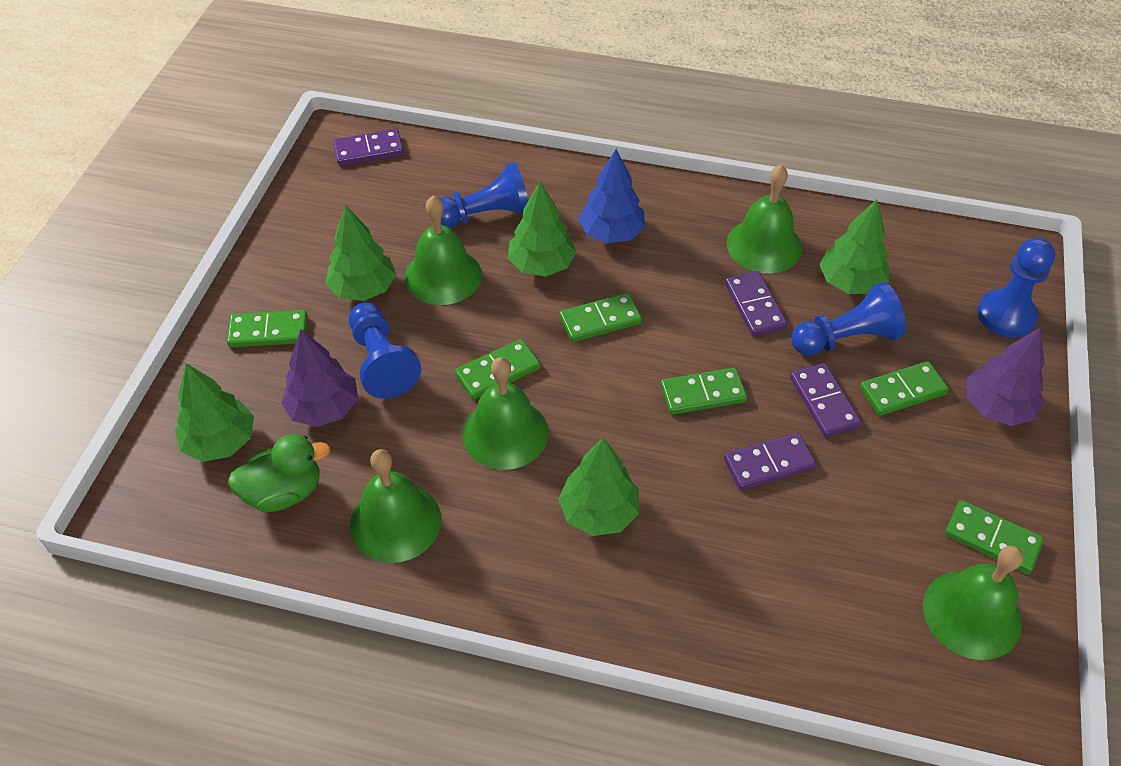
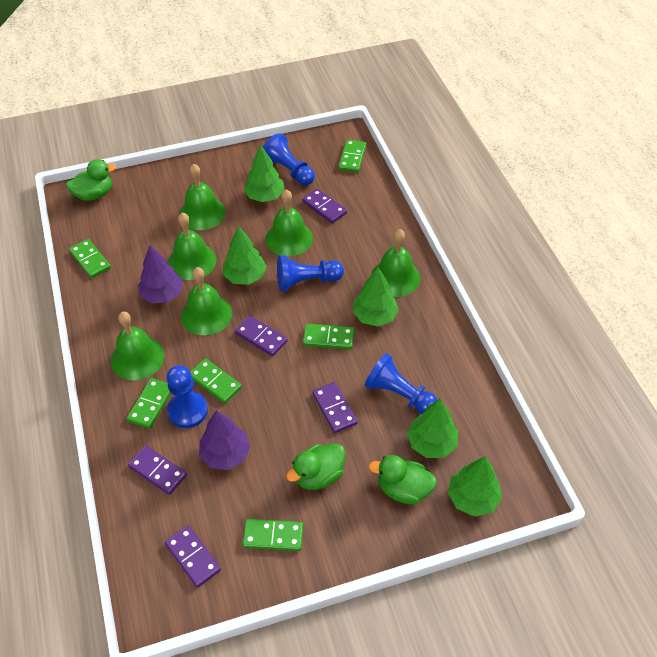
blue tree: [578,149,645,243] = 1 -> none = 0
green bell: [350,449,441,563] [405,195,482,305] [463,357,549,470] [726,165,802,273] [923,546,1023,660] = 5 -> [111,311,164,380] [168,213,217,280] [179,164,226,230] [181,267,232,335] [265,189,313,256] [371,229,420,297] = 6
green duck: [228,434,330,512] = 1 -> [66,159,116,201] [286,443,346,490] [369,455,437,504] = 3
purple domino: [333,129,404,165] [724,433,816,490] [725,271,787,336] [790,363,861,437] = 4 -> [128,446,187,495] [165,525,221,588] [235,316,288,356] [302,188,347,223] [312,382,358,433] = 5

